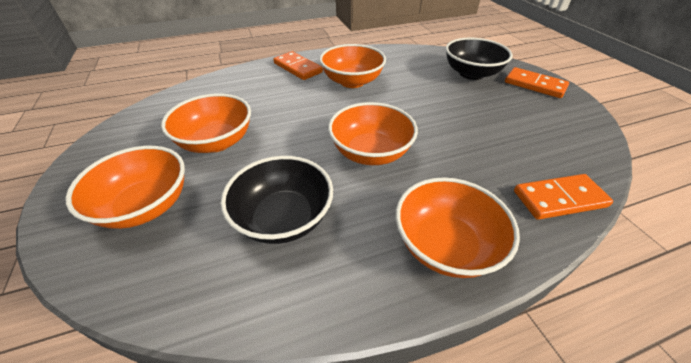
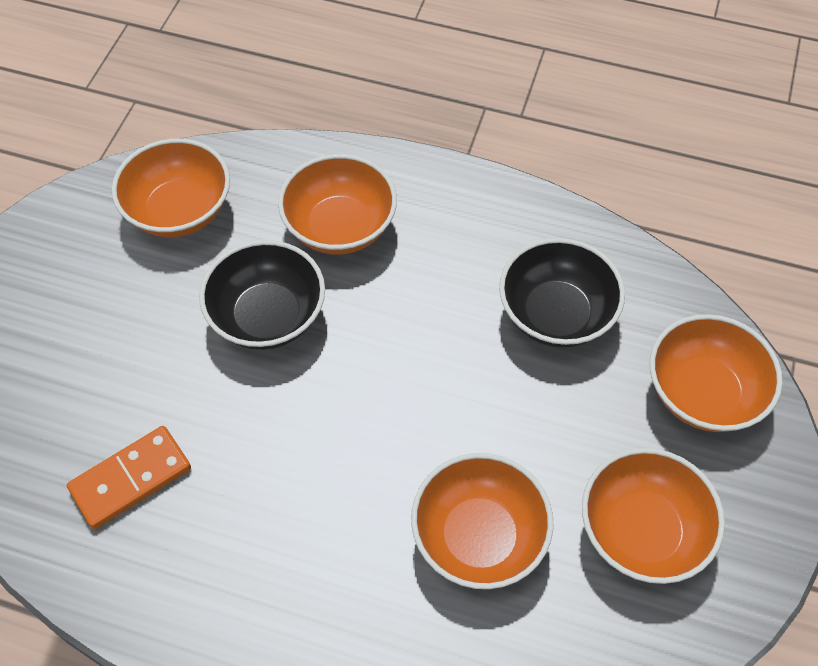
orange domino: [273,51,323,80] [505,67,569,98] [514,174,613,220] = 3 -> [67,426,191,529] = 1

